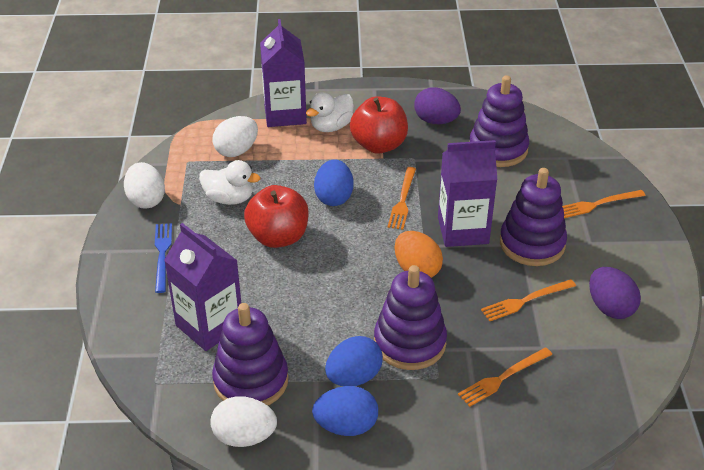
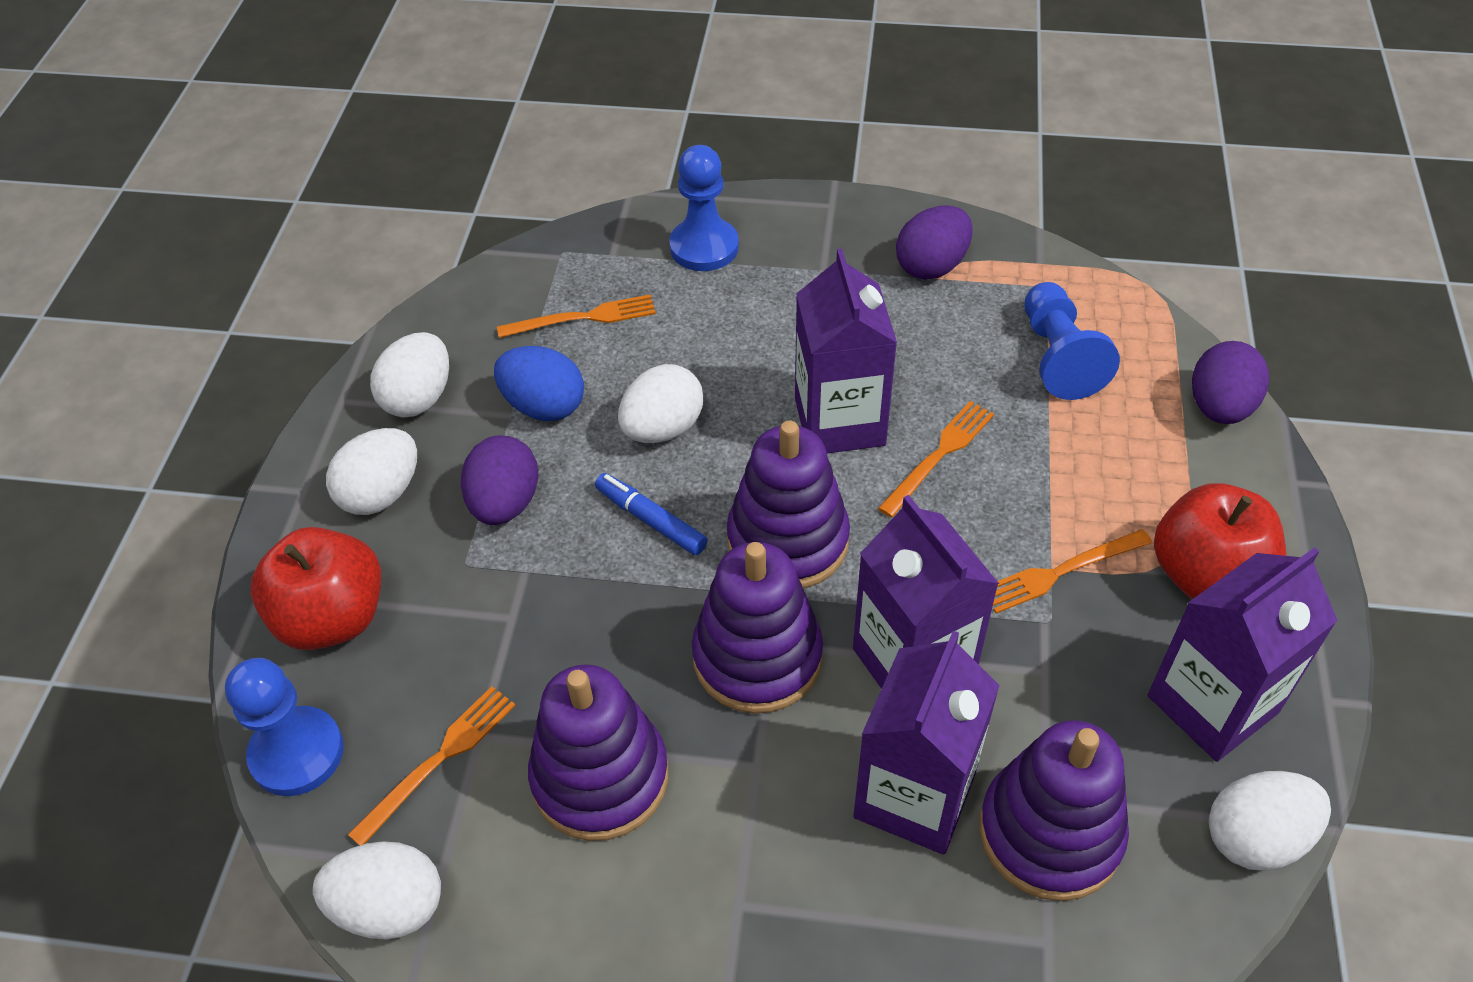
blue egg: [312,386,378,436] [314,159,354,206] [325,336,383,386] = 3 -> [494,346,584,421] = 1
blue fork: [155,223,172,293] = 1 -> none = 0
blue marker: none = 0 -> [595,473,708,555] = 1
blue pawn: none = 0 -> [225,658,344,796] [669,145,739,271] [1024,282,1120,400] = 3
orange egg: [395,231,443,278] = 1 -> none = 0
purple carton: [164,223,241,351] [260,19,307,127] [438,140,497,247] = 3 -> [795,248,897,453] [853,495,999,689] [853,631,1000,855] [1148,547,1338,762] = 4
purple egg: [414,87,461,124] [589,267,641,319] = 2 -> [461,435,539,525] [896,205,973,280] [1192,341,1269,424] = 3
white duck: [199,160,260,205] [306,92,354,132] = 2 -> none = 0
white egg: [124,162,165,209] [210,396,277,447] [212,116,258,157] = 3 -> [313,841,441,940] [326,428,417,515] [370,332,449,417] [618,364,703,443] [1209,771,1331,871] = 5

